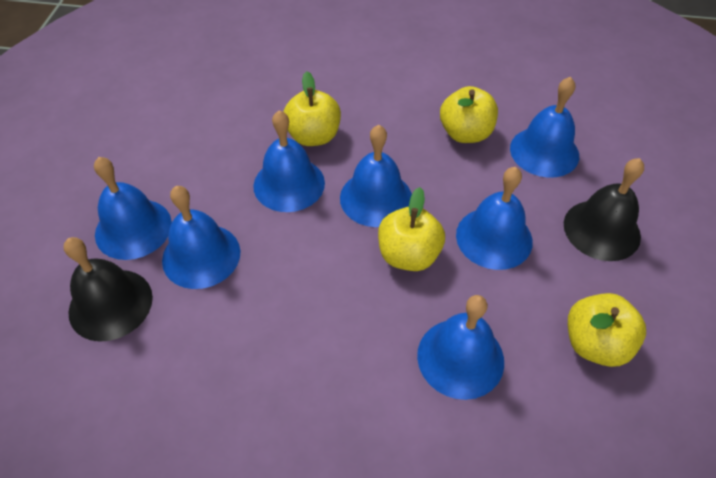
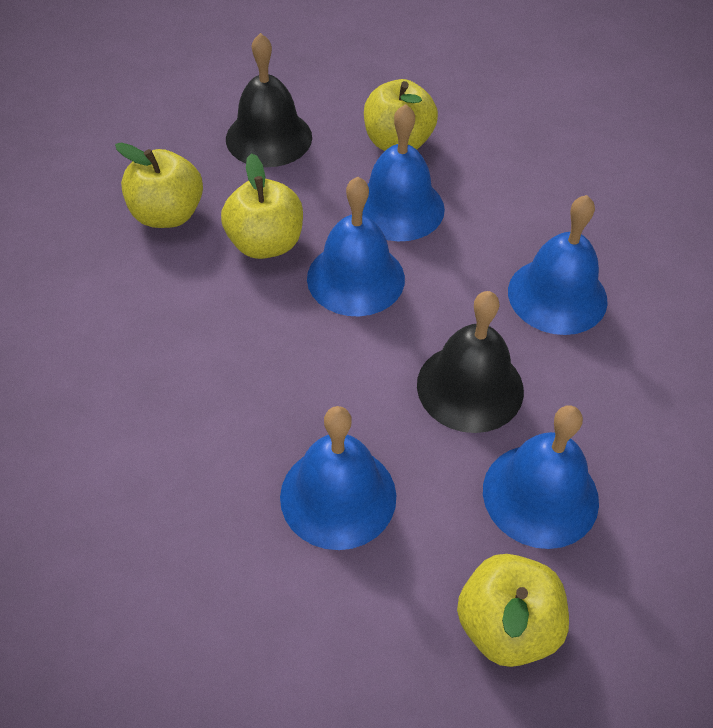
blue bell: [94,157,172,260] [162,186,240,289] [253,110,325,212] [340,125,412,227] [417,295,504,400] [456,167,533,270] [510,77,579,178] = 7 -> [280,406,396,550] [307,177,405,316] [362,104,445,241] [483,406,599,549] [508,195,608,335] = 5

